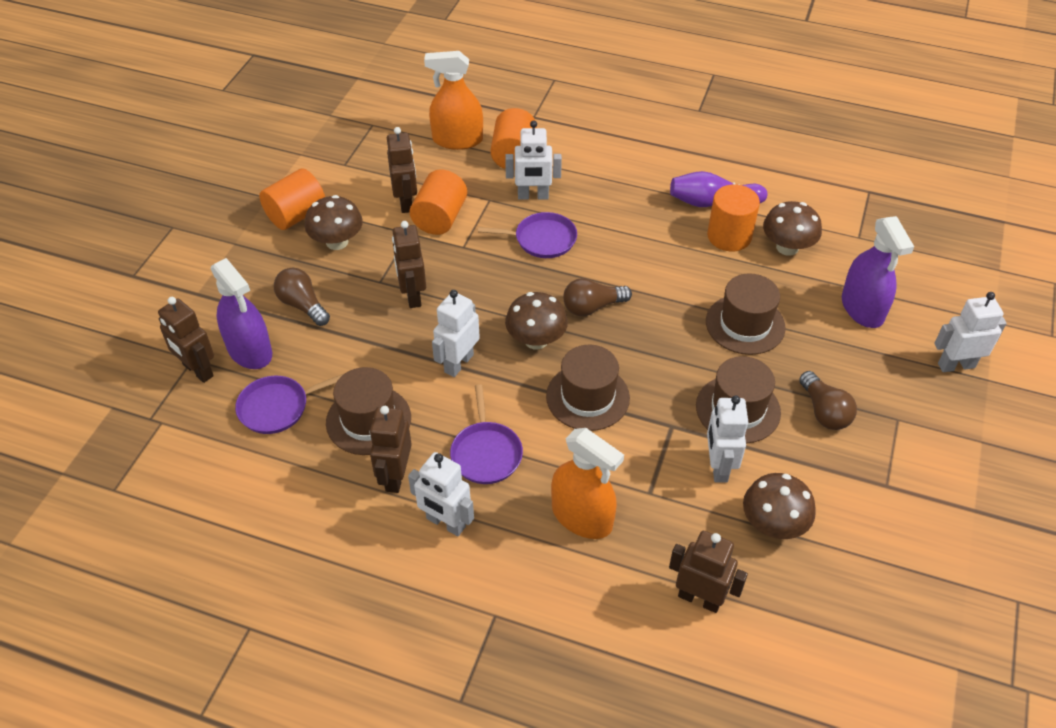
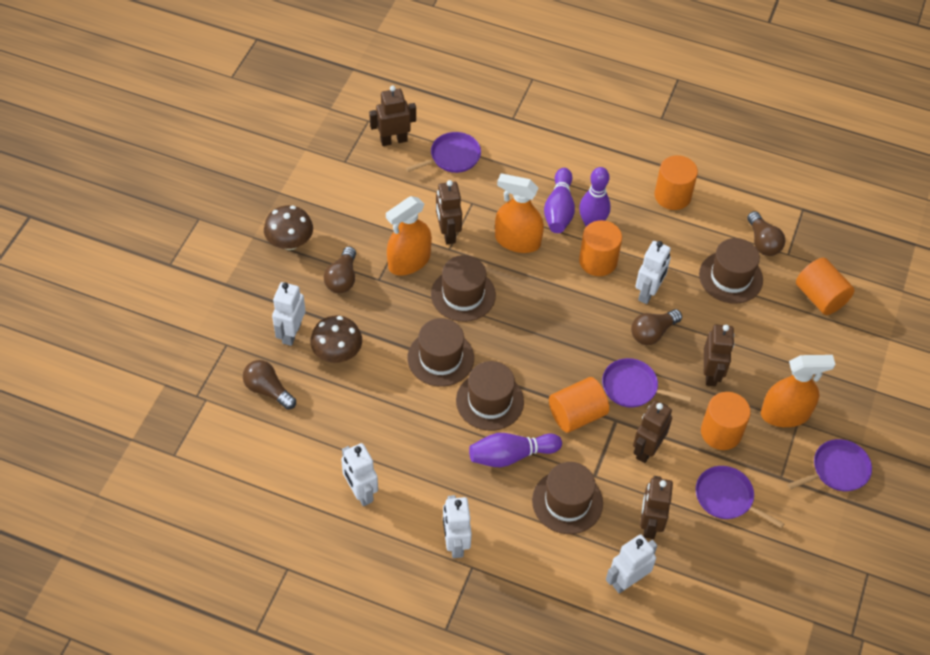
brown hat: [326,367,411,455] [546,345,630,431] [696,356,781,444] [706,273,786,355] = 4 -> [407,318,474,387] [431,255,496,322] [456,361,524,431] [532,462,603,534] [699,238,763,304] = 5
brown light bulb: [274,268,330,326] [563,278,632,316] [799,371,857,430] = 3 -> [243,360,296,410] [324,247,356,293] [631,309,682,345] [747,211,785,256] = 4
brown mushroom: [305,195,363,250] [505,292,568,349] [743,473,816,539] [763,201,822,256] = 4 -> [264,205,313,250] [310,316,362,363] = 2
orange cylinder: [259,168,325,230] [410,170,467,235] [490,108,537,170] [707,184,760,251] = 4 -> [549,377,609,433] [579,220,622,276] [654,155,698,210] [701,392,751,450] [796,258,855,315] = 5
orange spray bottle: [424,51,483,150] [551,428,624,539] = 2 -> [386,196,432,276] [495,174,544,253] [761,355,835,427] = 3
purple bowling pin: [670,171,767,207] = 1 -> [469,433,562,467] [544,168,575,233] [579,167,611,227] = 3
purple pan: [235,374,344,434] [450,384,523,484] [478,212,577,258] = 3 -> [405,132,481,173] [602,358,692,408] [696,466,785,528] [787,439,872,491] = 4
purple spray bottle: [211,258,272,369] [842,216,914,328] = 2 -> none = 0

